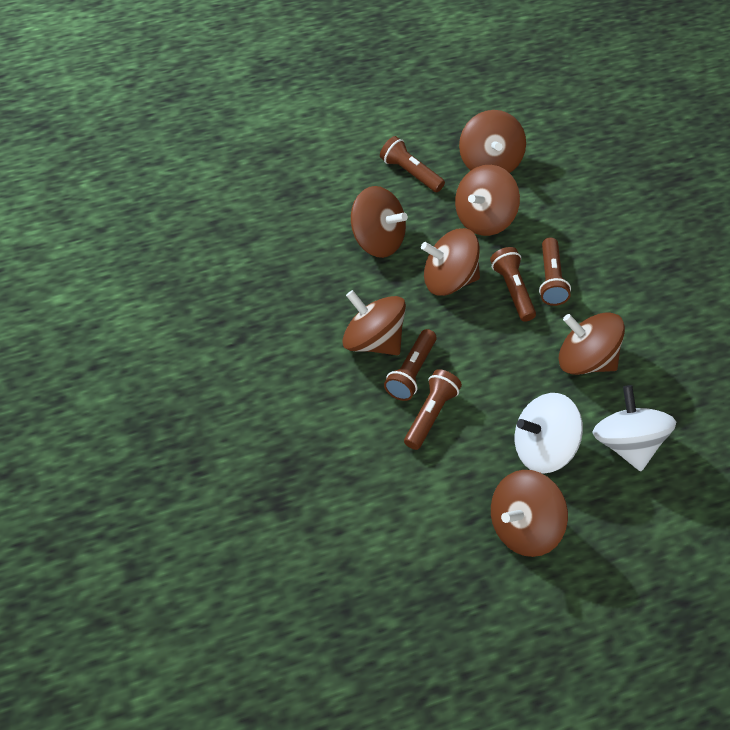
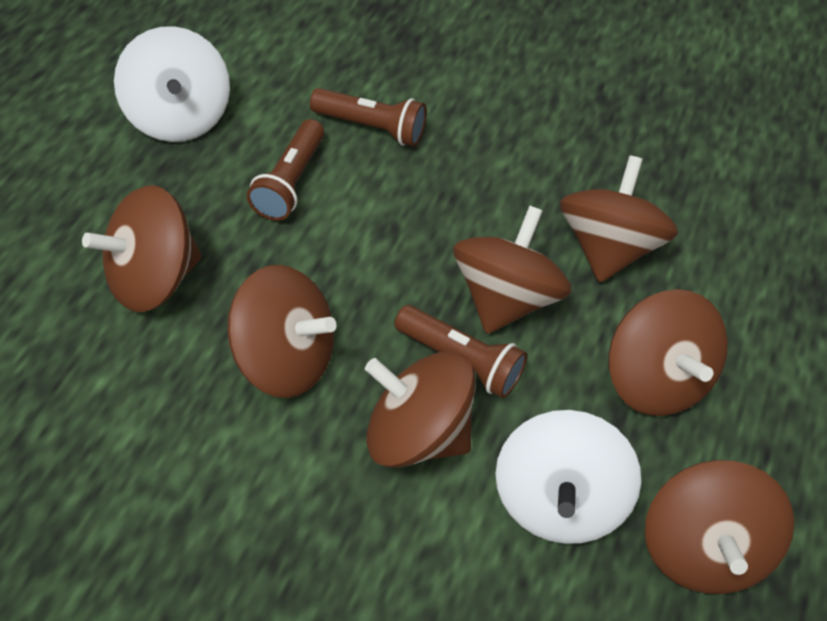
brown flashlight: [380,136,445,192] [384,329,437,401] [404,369,462,450] [490,247,536,322] [539,237,571,306] = 5 -> [247,119,324,221] [310,88,427,146] [394,305,527,398] = 3

